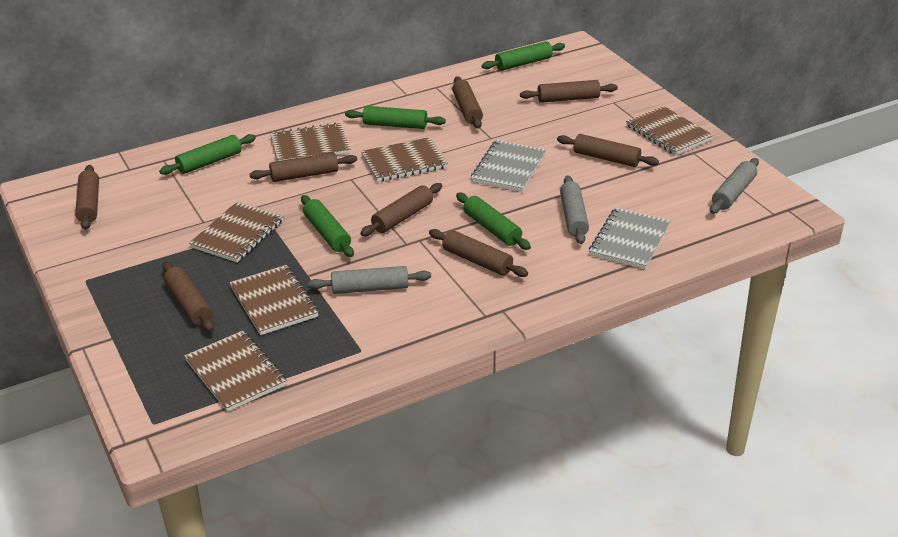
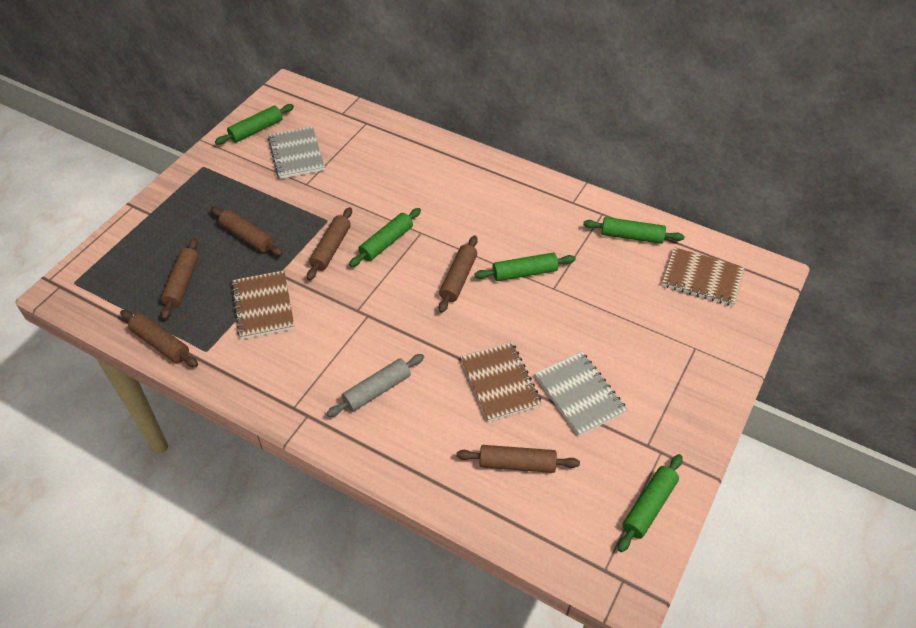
brown notebook: [184,331,287,412] [189,202,283,263] [230,265,319,335] [270,123,350,161] [361,137,448,182] [626,106,714,155] = 6 -> [231,270,294,339] [460,342,542,422] [662,247,745,307] = 3
brown rolling pin: [75,165,99,230] [163,261,214,332] [250,152,357,182] [360,183,442,236] [429,229,528,277] [452,77,483,128] [520,80,618,103] [557,134,659,167] = 8 -> [120,310,198,367] [161,238,199,320] [211,207,283,256] [307,207,352,280] [439,236,478,313] [456,445,580,473] = 6
grey rolling pin: [308,266,431,294] [560,175,589,244] [710,158,759,214] = 3 -> [326,354,424,417] = 1

